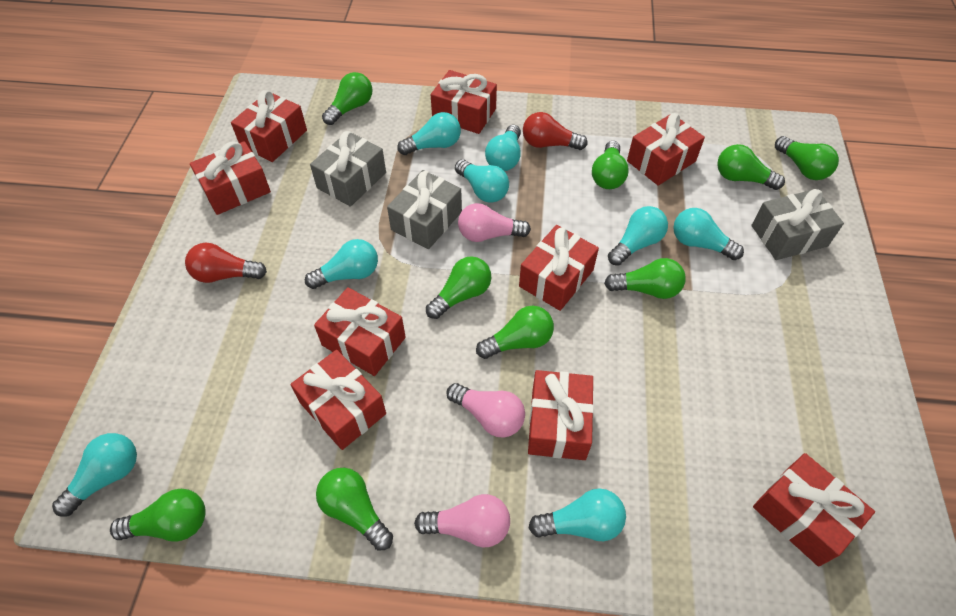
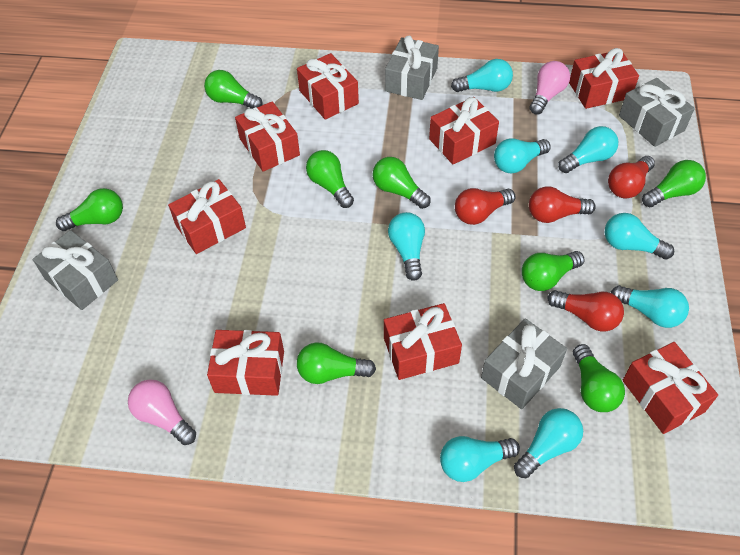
green light bulb: [110,489,206,541] [316,468,393,551] [322,72,372,125] [426,256,491,319] [476,306,554,359] [592,141,629,189] [604,258,686,299] [717,144,785,190] [775,136,839,180] = 9 -> [56,188,123,231] [204,70,263,109] [297,342,376,384] [306,150,354,208] [373,157,431,209] [522,251,585,291] [573,344,625,412] [642,160,706,208] = 8
grey gift: [310,131,386,207] [387,170,462,249] [751,189,844,260] = 3 -> [33,230,118,310] [385,36,439,100] [481,318,567,409] [619,78,695,147] = 4
pink light bulb: [414,494,510,548] [446,383,525,438] [458,203,531,242] = 3 -> [128,379,196,445] [529,61,570,114] = 2
red gift: [190,141,271,215] [231,90,307,162] [291,350,386,450] [314,287,406,376] [431,70,497,134] [519,225,599,311] [528,370,594,460] [627,113,705,186] [753,453,875,567] = 9 -> [168,179,246,254] [207,330,284,396] [235,101,300,172] [297,53,359,119] [384,303,462,380] [429,97,499,165] [569,48,639,109] [623,342,718,434] = 8
red light bulb: [185,243,267,283] [523,112,588,150] = 2 -> [455,188,515,225] [529,187,596,223] [547,290,624,332] [608,156,655,198] = 4

